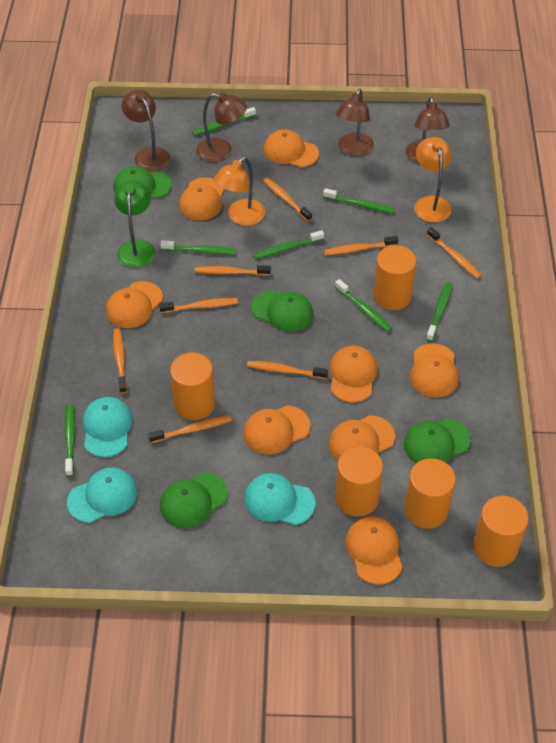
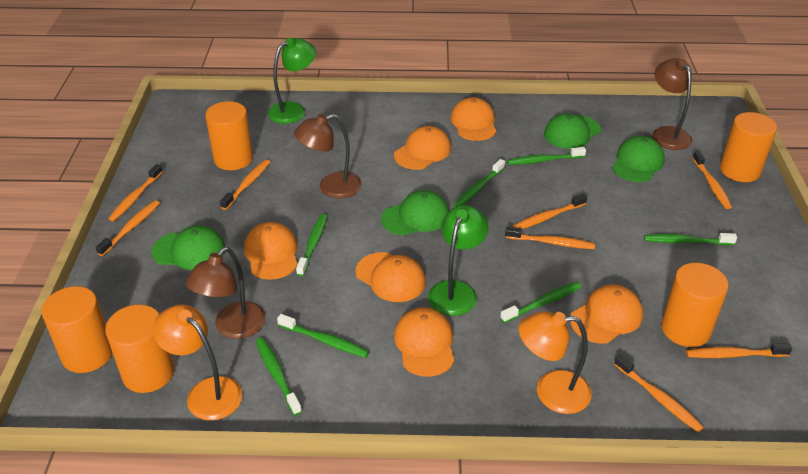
brown lamp: [121,90,170,172] [196,92,247,162] [336,89,374,157] [406,96,450,164] = 4 -> [186,247,266,339] [294,114,362,199] [652,58,693,150] = 3
green lamp: [114,180,155,268] = 1 -> [268,38,316,124] [428,205,488,316] = 2
orange cap: [106,281,163,328] [179,178,224,220] [244,405,310,455] [264,129,319,167] [329,346,378,403] [329,415,395,460] [345,516,403,585] [410,343,459,398] = 8 -> [244,222,297,280] [355,252,426,302] [394,126,451,170] [394,308,454,377] [450,97,496,141] [570,285,643,344] = 6
turquoise cap: [67,467,137,523] [83,397,133,457] [244,473,316,525] = 3 -> none = 0

